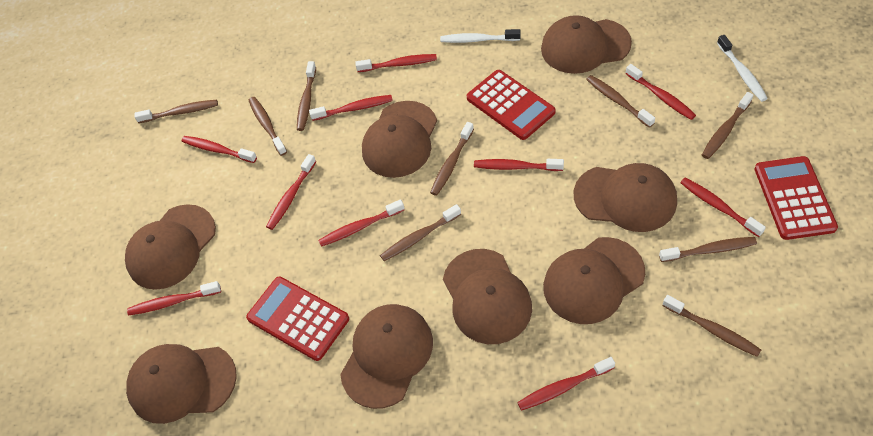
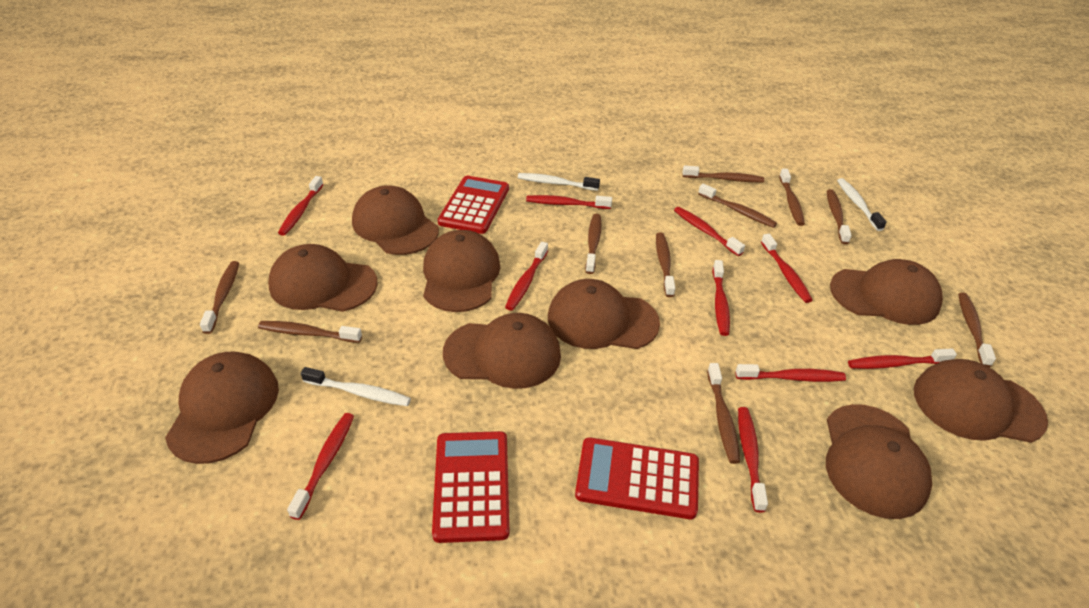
brown cap: [125,204,216,290] [126,344,237,424] [340,304,433,409] [362,101,437,178] [443,249,532,344] [541,15,632,74] [543,237,645,324] [574,163,677,232] = 8 -> [165,352,279,464] [268,244,378,312] [352,185,439,255] [423,230,500,312] [443,313,561,389] [548,279,660,349] [826,404,932,519] [830,259,943,325] [914,359,1048,443] = 9
brown toothbrush: [134,100,218,123] [249,97,287,156] [297,61,316,131] [380,204,461,261] [430,122,474,196] [586,75,655,128] [659,237,757,262] [662,295,761,357] [702,92,754,159] = 9 -> [200,261,239,334] [258,321,362,343] [585,214,601,274] [656,233,675,297] [683,165,764,182] [698,184,777,228] [707,363,740,464] [779,169,805,226] [827,189,852,244] [958,293,996,367] = 10
white toothbrush: [440,29,521,43] [717,35,768,102] = 2 -> [301,367,411,406] [518,173,600,191] [837,178,887,231] = 3

